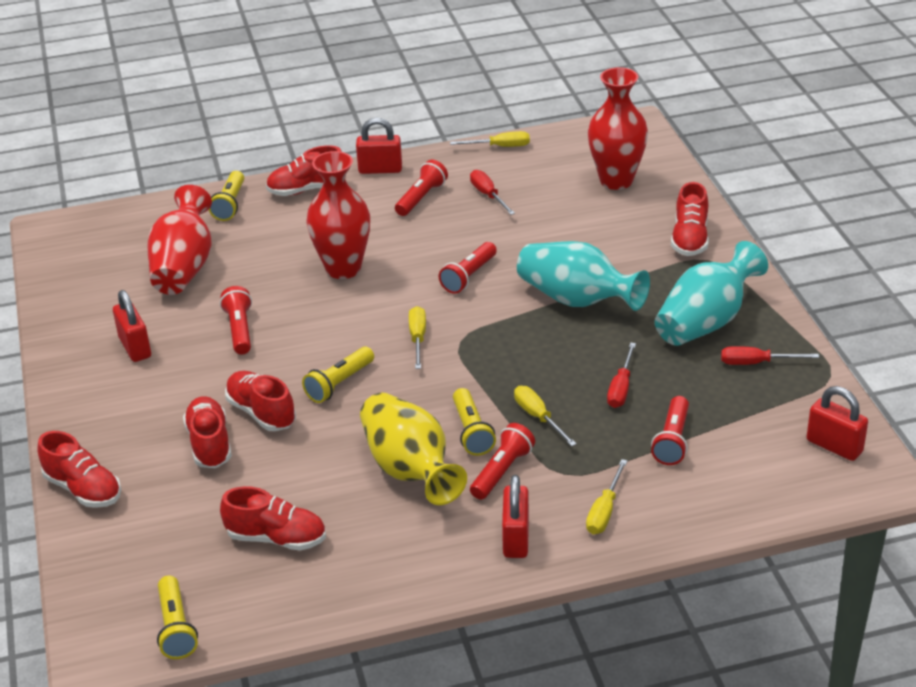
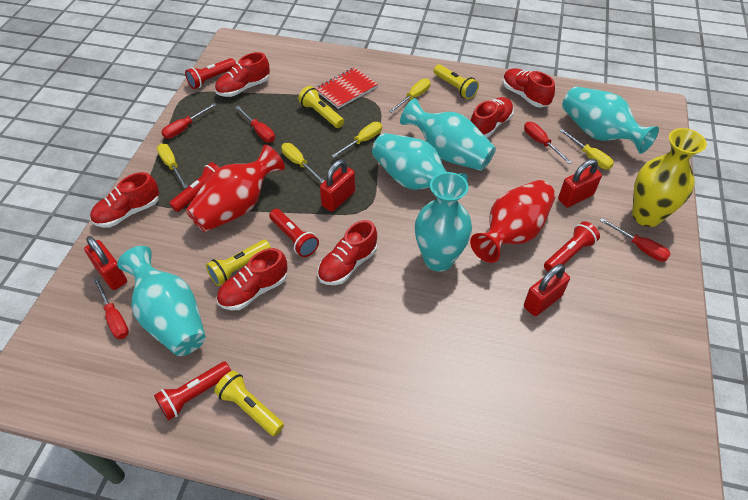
red notebook: none = 0 -> [316,67,378,109] = 1
red screwdriver: [470,170,515,215] [607,343,636,408] [721,346,819,365] = 3 -> [94,278,129,339] [161,103,216,139] [235,106,275,142] [524,122,572,164] [599,218,671,262] = 5
red vase: [148,185,212,295] [306,151,370,279] [588,67,648,190] = 3 -> [186,145,285,232] [470,180,556,263] = 2
turquoise vase: [517,241,650,311] [655,241,768,346] = 2 -> [117,246,206,356] [372,133,468,190] [400,98,496,171] [415,172,472,272] [562,86,659,154] = 5
yellow screwdriver: [409,306,426,369] [450,131,530,147] [514,386,576,446] [586,459,627,534] = 4 -> [157,144,188,188] [281,143,325,183] [331,122,382,158] [389,79,430,113] [559,129,614,169] = 5

